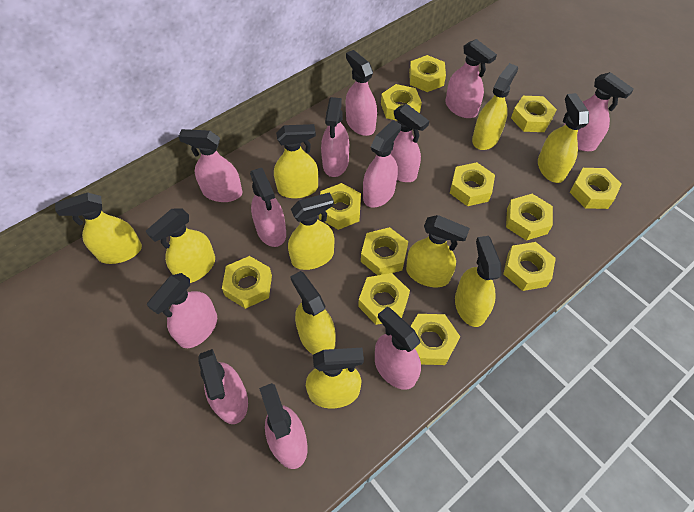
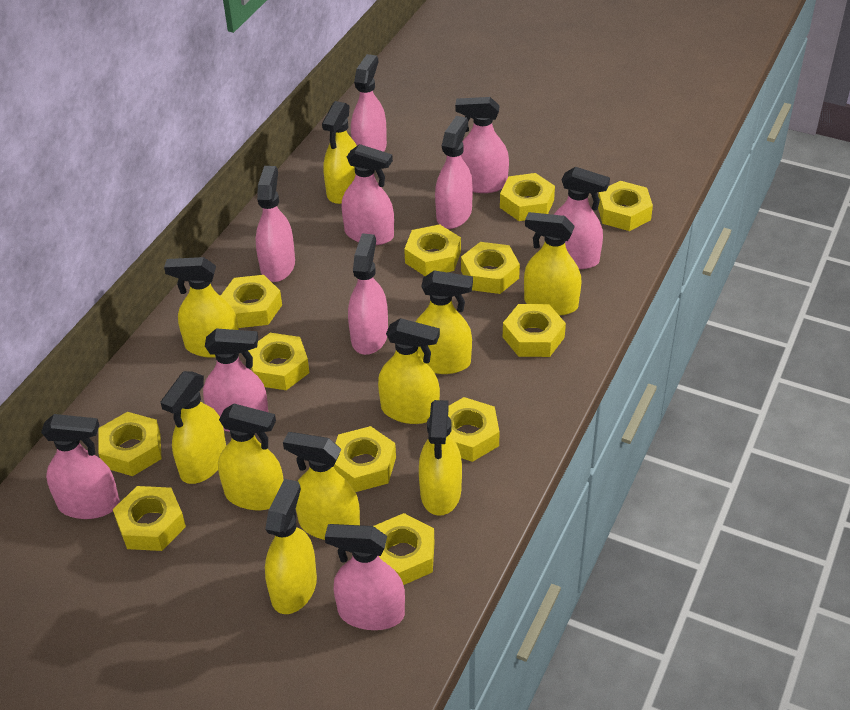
pink spray bottle: [147,273,217,348] [178,129,243,202] [198,349,248,424] [250,168,286,247] [259,383,308,469] [321,97,349,177] [346,50,377,136] [363,120,401,208] [375,307,421,390] [390,104,429,182] [445,39,497,118] [564,72,634,151] = 12 -> [41,414,120,519] [203,329,268,432] [256,166,295,282] [325,524,405,630] [341,144,394,245] [348,233,388,355] [351,54,387,152] [435,116,473,229] [455,97,509,193] [553,167,610,269] = 10

